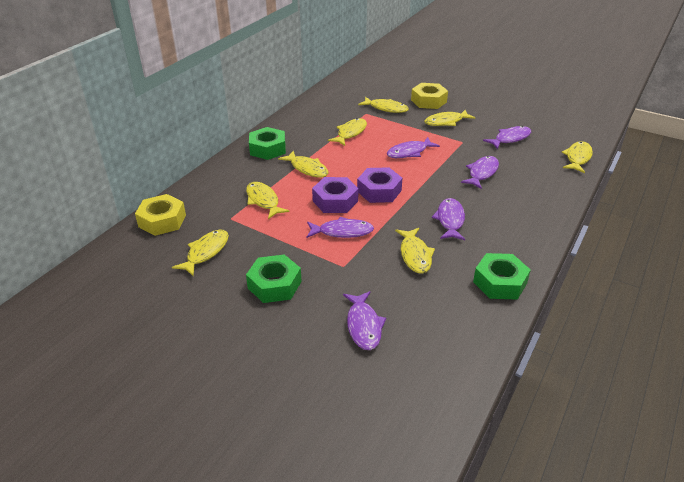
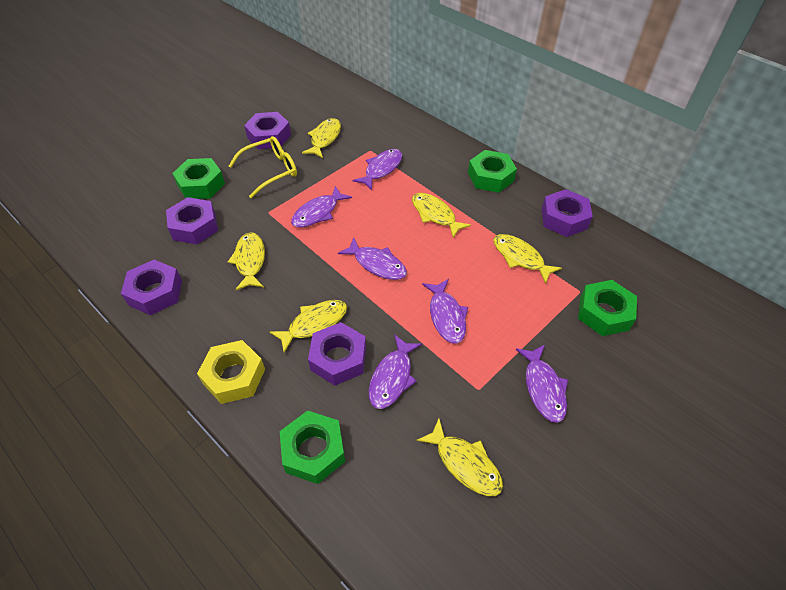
green nut: [246,254,302,303] [249,127,286,160] [473,253,531,300] = 3 -> [172,158,225,199] [280,410,345,484] [468,150,517,193] [578,280,637,336] = 4
purple nut: [312,177,359,213] [357,167,402,203] = 2 -> [121,260,182,315] [166,197,218,244] [244,112,291,149] [308,322,366,386] [542,189,593,237] = 5
yellow fish: [172,230,229,276] [246,182,290,219] [278,151,328,178] [328,118,367,146] [358,97,409,113] [395,228,435,274] [424,110,475,126] [561,141,593,173] = 8 -> [228,232,265,290] [270,300,347,353] [302,118,341,158] [412,193,471,238] [417,419,503,496] [493,234,562,284] = 6
yellow glasses: none = 0 -> [229,136,297,198] = 1
yellow nut: [135,194,186,236] [411,83,448,109] = 2 -> [197,340,265,404] = 1

